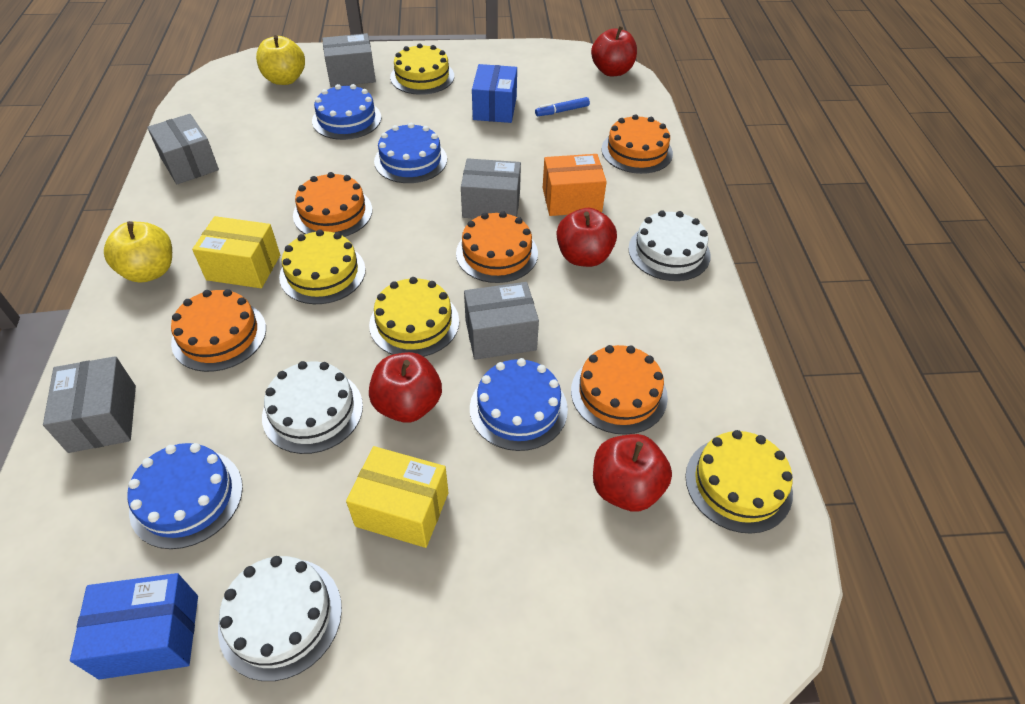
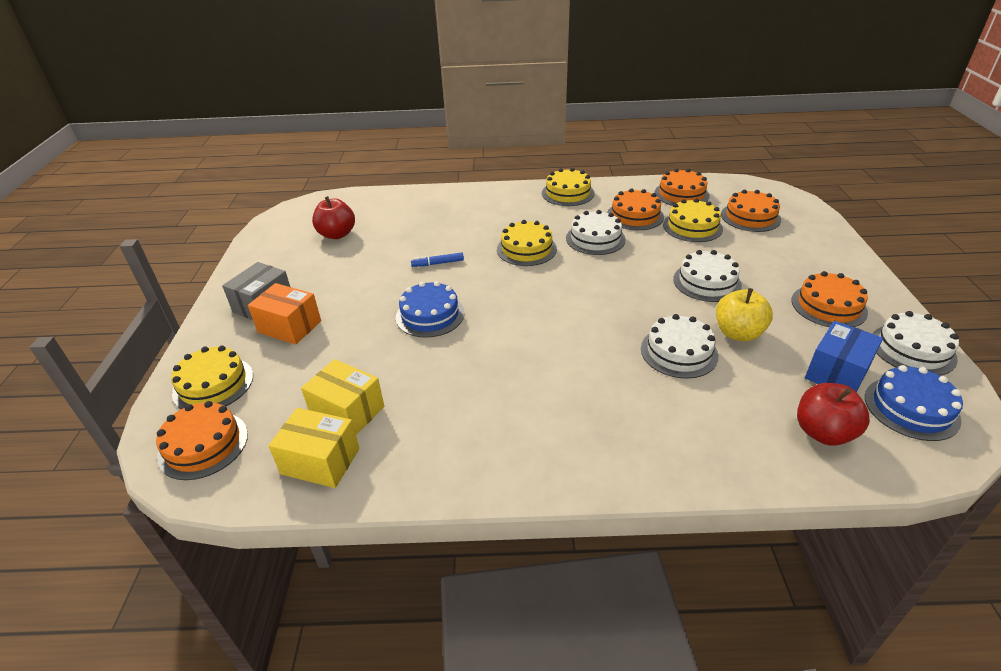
blue box: [70,573,198,679] [472,64,517,123] = 2 -> [805,321,883,392] = 1
blue cake: [127,443,243,549] [312,84,381,140] [374,123,447,183] [470,358,568,451] = 4 -> [396,281,464,338] [865,365,963,441] = 2
grey box: [43,356,136,453] [147,114,219,184] [322,33,376,87] [461,158,521,219] [464,282,539,360] = 5 -> [222,262,290,320] = 1
red apple: [369,352,442,423] [557,208,617,267] [591,26,637,76] [593,434,672,512] = 4 -> [312,196,355,239] [797,383,870,446] = 2
white cake: [218,556,342,681] [262,361,363,454] [628,210,711,281] = 3 -> [566,210,626,255] [641,314,719,379] [673,250,742,302] [872,311,959,376] = 4
yellow apple: [104,221,172,283] [256,35,305,85] = 2 -> [716,288,773,342] = 1

